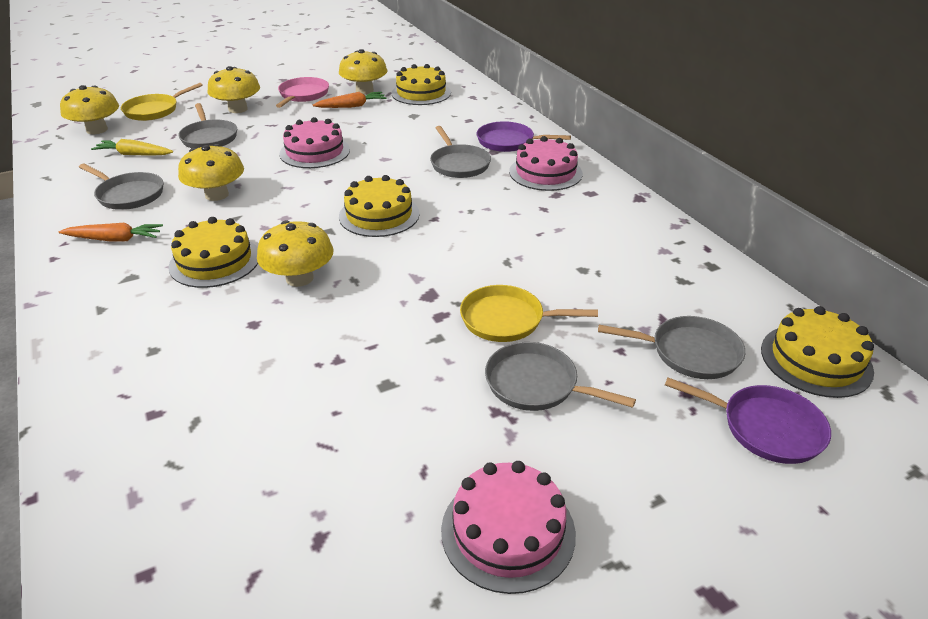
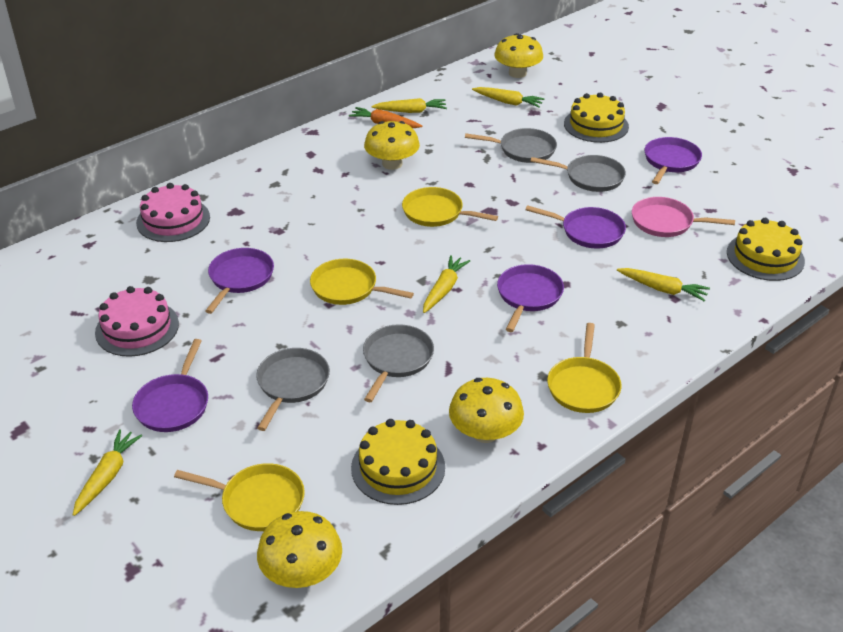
grey pan: [79,164,163,210] [178,103,237,149] [430,126,491,178] [485,342,636,411] [598,316,745,379] = 5 -> [256,348,330,431] [363,324,434,402] [465,128,557,163] [530,155,626,192] = 4
orange carrot: [59,223,163,242] [313,92,387,108] = 2 -> [349,107,422,128] = 1
pink cake: [279,117,350,168] [441,461,576,594] [509,136,583,191] = 3 -> [95,286,179,357] [136,183,210,242] = 2
purple pan: [477,121,571,152] [665,377,831,464] = 2 -> [132,339,208,432] [205,248,274,314] [497,264,564,332] [525,205,626,249] [644,137,702,184] = 5
yellow cake: [169,217,258,288] [339,175,420,237] [391,64,451,105] [761,306,874,398] = 4 -> [351,419,445,505] [564,93,629,143] [727,218,805,281] = 3
yellow carrot: [91,139,173,156] = 1 -> [73,429,142,516] [371,98,447,113] [423,255,470,313] [472,87,544,107] [617,268,710,302] = 5
yellow mushroom: [60,85,119,134] [178,144,244,201] [207,66,260,113] [257,220,334,287] [339,49,388,94] = 5 -> [257,511,342,588] [364,121,420,170] [449,378,524,443] [494,33,543,78] = 4
yellow pan: [121,83,203,121] [460,285,598,342] = 2 -> [174,463,305,531] [310,259,414,305] [402,187,498,227] [547,323,622,413] = 4

